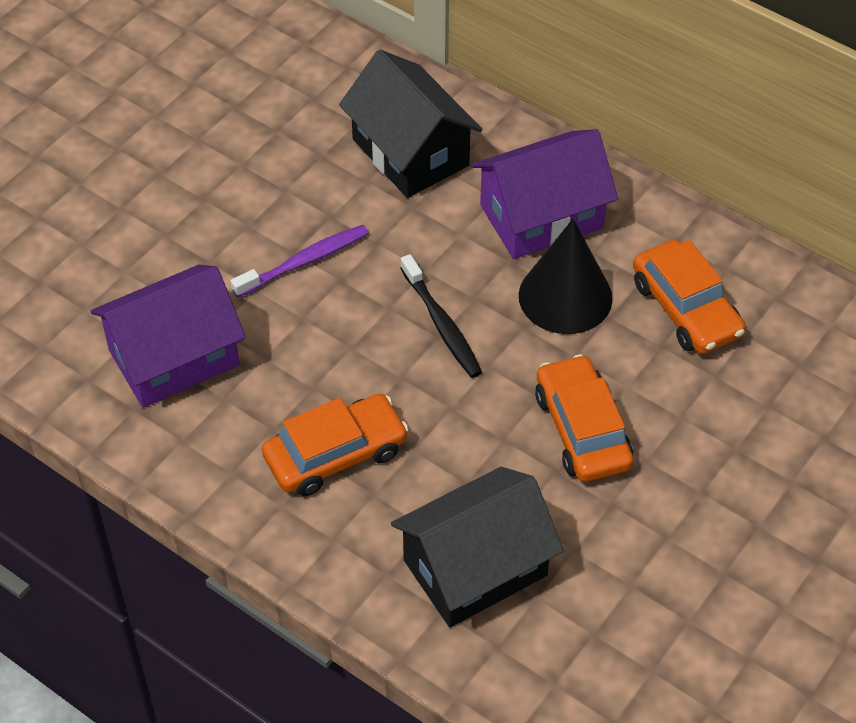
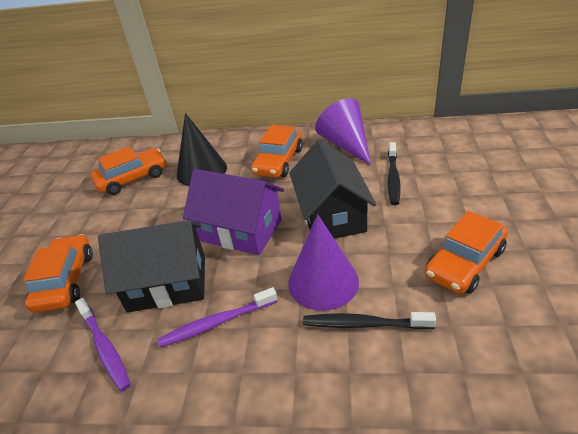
black toothbrush: [400,254,482,378] = 1 -> [303,312,436,330] [388,142,400,205] = 2
orange car: [262,394,409,496] [535,354,633,482] [633,240,745,354] = 3 -> [23,234,93,313] [90,146,167,195] [251,125,303,178] [425,211,508,294] = 4
purple cone: none = 0 -> [288,214,359,311] [315,98,371,165] = 2
purple house: [91,265,246,408] [472,129,618,259] = 2 -> [183,169,284,255] = 1
purple toothbrush: [231,225,369,298] = 1 -> [75,298,131,392] [158,287,278,348] = 2

